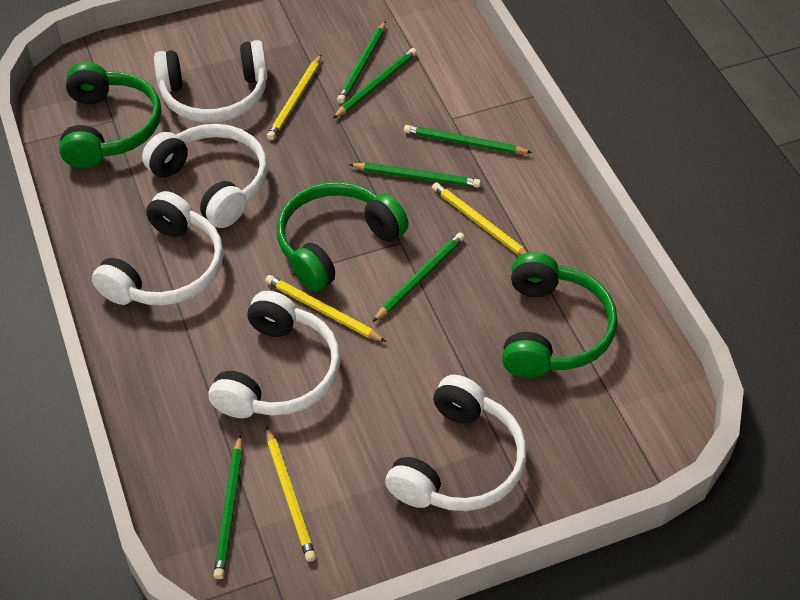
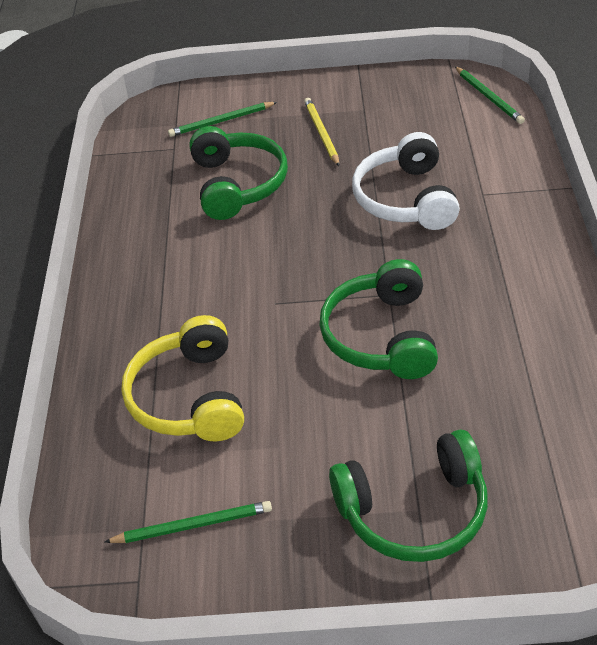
green pencil: [214,435,243,579] [333,48,417,118] [337,21,386,103] [349,163,481,188] [373,232,465,322] [404,125,532,154] = 6 -> [105,501,272,543] [168,102,277,137] [455,66,525,124] = 3
white headphones: [92,191,224,306] [142,124,268,228] [154,40,268,123] [208,291,340,418] [385,375,527,511] = 5 -> [352,132,460,230] = 1
yellow headphones: none = 0 -> [121,315,244,441] = 1
yellow pencil: [265,275,386,342] [266,427,316,562] [267,55,321,140] [432,182,528,255] = 4 -> [304,98,339,166] = 1

